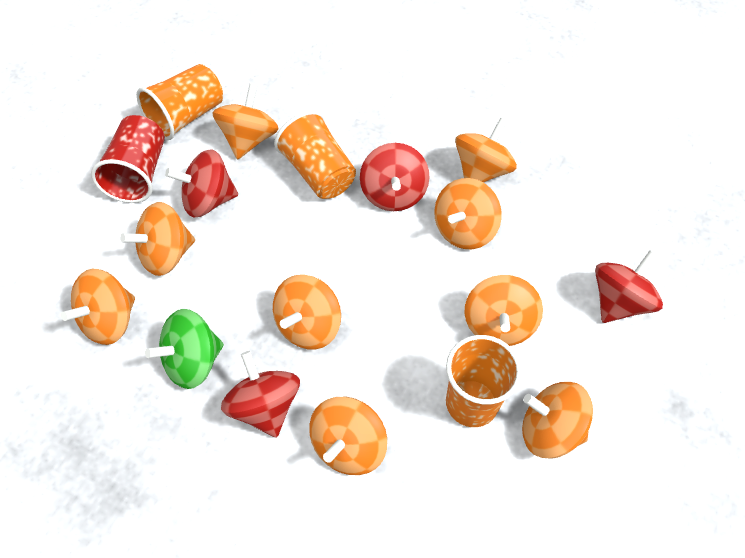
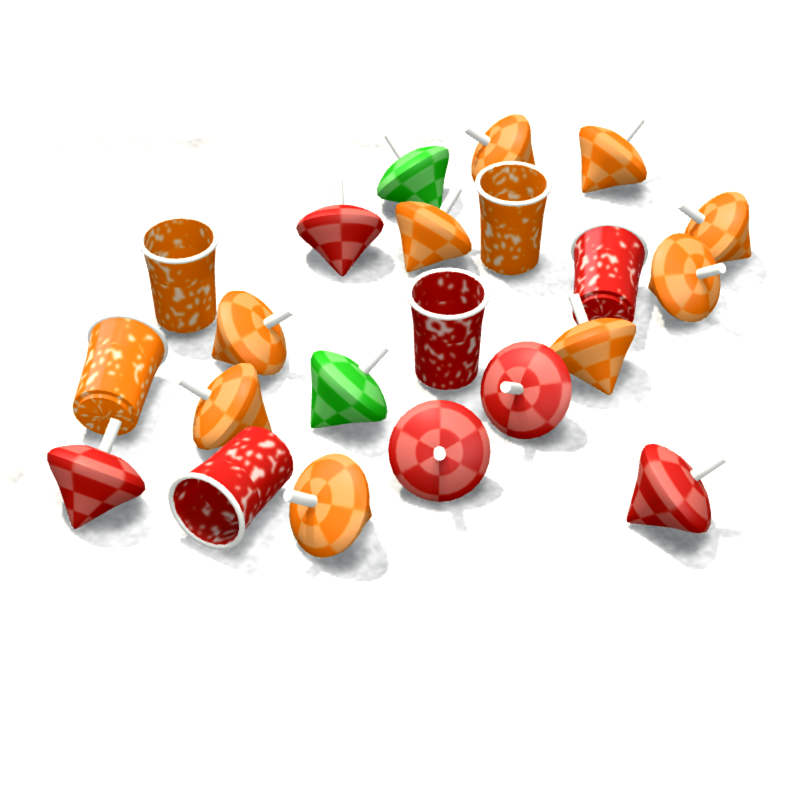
green spinning top: [145,309,224,389] = 1 -> [311,343,389,428] [377,132,449,208] = 2
red cup: [91,115,165,203] = 1 -> [168,426,293,550] [406,268,490,390] [571,221,648,324] = 3
red spinning top: [165,149,238,217] [221,351,300,438] [360,143,430,211] [595,250,663,323] = 4 -> [47,418,145,529] [296,180,384,277] [388,400,491,502] [481,341,572,439] [627,444,726,533] = 5

